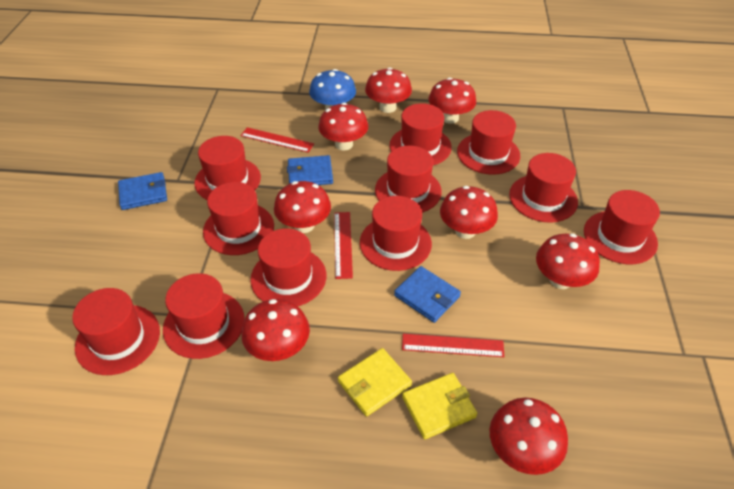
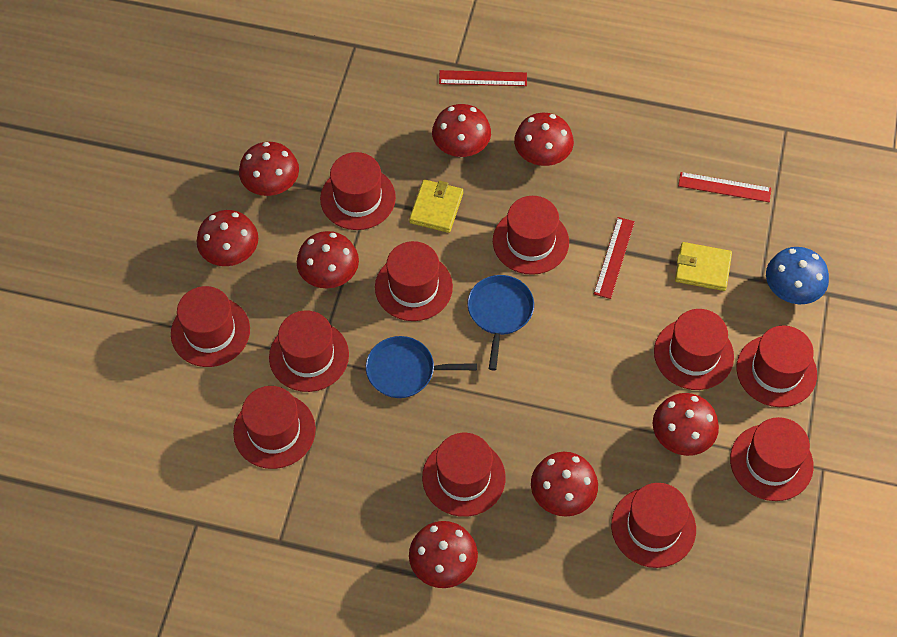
blue pan: none = 0 -> [366,336,477,398] [468,275,534,371] = 2
blue wallet: [118,172,167,210] [287,155,333,185] [394,266,461,323] = 3 -> none = 0

